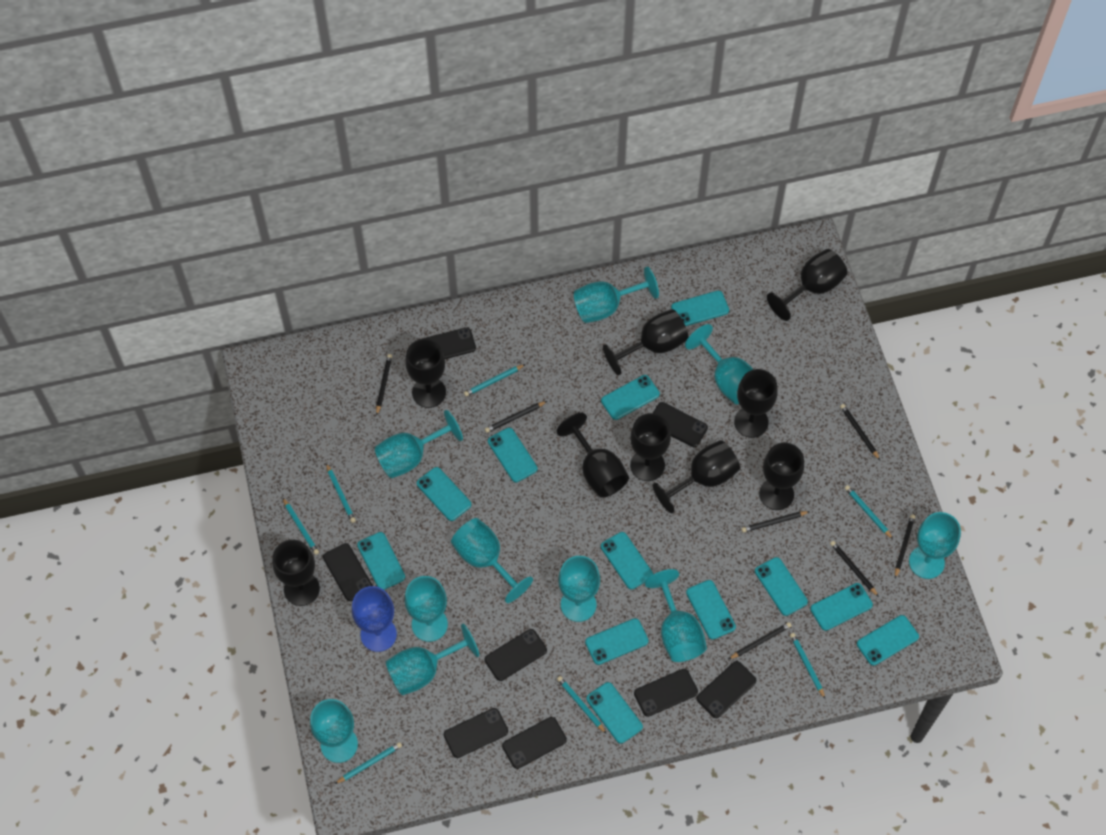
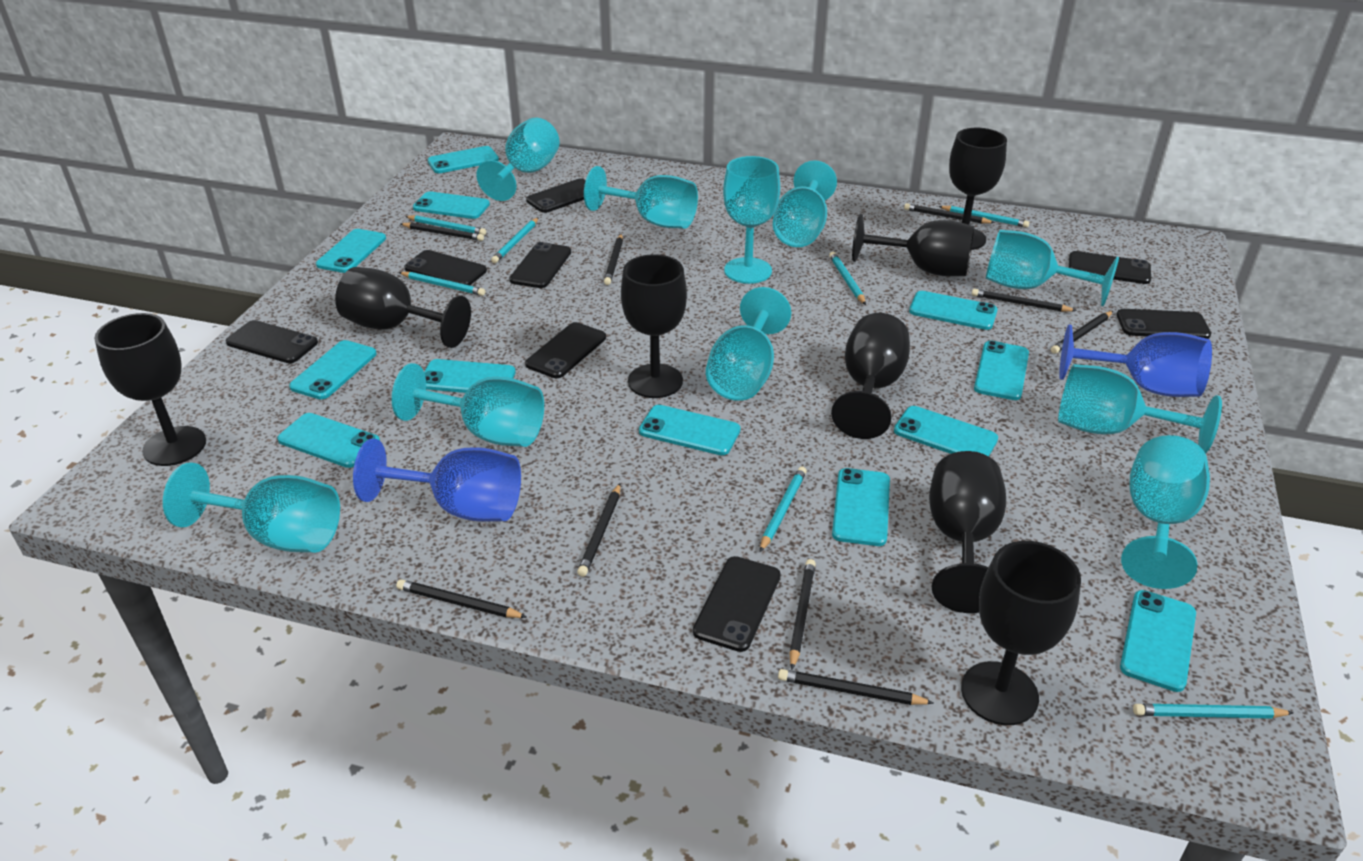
black goblet: [272,540,320,606] [405,339,446,408] [557,413,629,498] [603,309,689,375] [630,413,671,481] [653,440,740,513] [734,369,778,438] [759,443,804,510] [767,249,847,321] = 9 -> [94,313,206,466] [335,267,471,348] [621,254,687,398] [831,313,910,439] [852,214,975,276] [929,451,1006,613] [949,128,1007,250] [961,541,1081,725] = 8
black pencil: [376,354,392,415] [485,401,547,433] [729,622,792,659] [741,511,810,533] [830,541,879,597] [840,404,880,460] [895,514,915,578] = 7 -> [396,579,527,618] [400,222,484,241] [577,483,621,577] [604,234,623,285] [778,669,934,705] [789,559,816,670] [904,203,995,224] [972,289,1077,312] [1051,311,1113,354] = 9
blue goblet: [352,586,397,652] = 1 -> [353,439,521,522] [1059,324,1212,397] = 2

